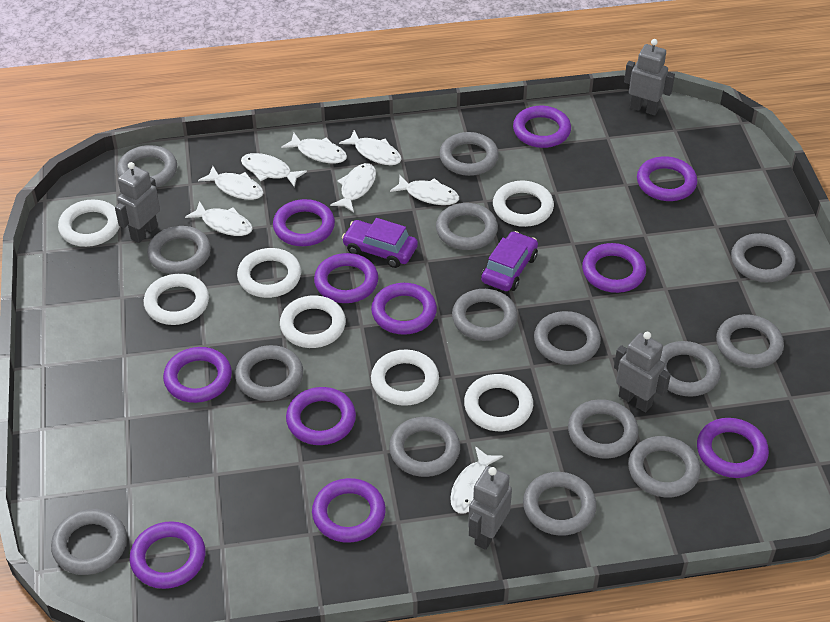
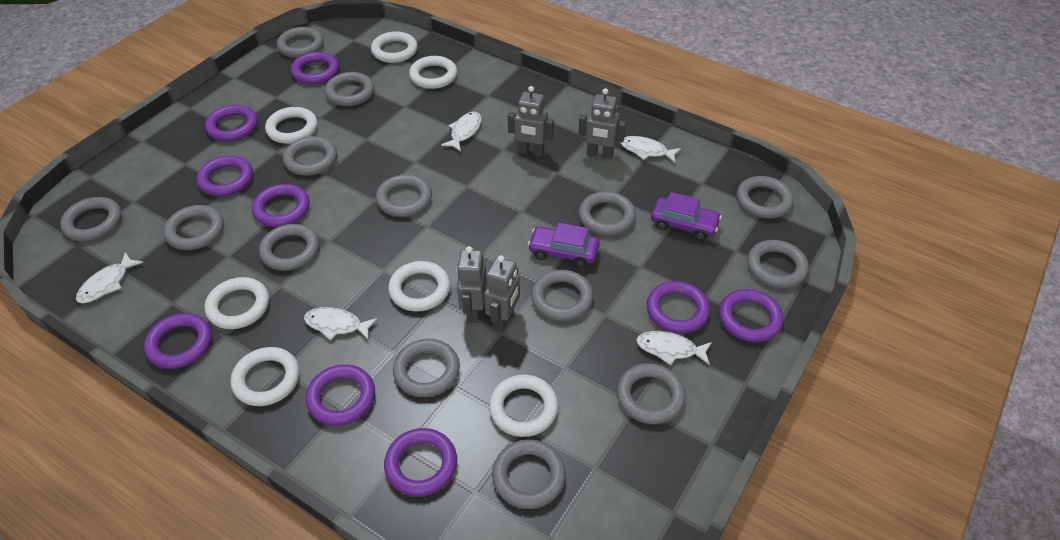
grey ring: [51,509,127,575] [117,145,177,188] [147,226,211,274] [235,345,303,401] [389,417,460,477] [436,203,498,250] [440,132,499,176] [452,289,518,341] [523,472,597,536] [534,311,601,365] [568,399,639,459] [628,436,701,497] [660,341,721,397] [716,314,784,368] [731,233,795,282] = 15 -> [60,197,122,241] [163,205,224,250] [259,224,319,271] [277,27,324,58] [283,136,337,176] [325,72,374,106] [376,174,432,217] [393,339,460,397] [492,439,566,509] [531,269,593,321] [579,191,636,235] [617,363,686,424] [736,176,794,219] [747,240,809,288] = 14
purple ring: [129,521,205,589] [163,347,232,403] [273,199,335,246] [286,387,356,445] [312,478,386,543] [314,253,378,303] [371,283,437,335] [513,106,571,148] [582,243,646,293] [637,156,697,201] [697,418,769,478] = 11 -> [144,313,212,369] [197,155,253,196] [205,105,258,141] [252,184,310,227] [291,52,339,85] [306,364,375,426] [384,428,457,497] [647,281,710,334] [719,289,783,342] = 9
white fish: [185,201,253,236] [198,166,264,200] [241,153,307,187] [281,133,347,163] [330,163,376,212] [339,130,402,165] [390,175,459,205] [450,446,503,514] = 8 -> [76,252,143,303] [304,307,378,340] [441,112,482,152] [620,136,681,163] [636,331,712,365] = 5

